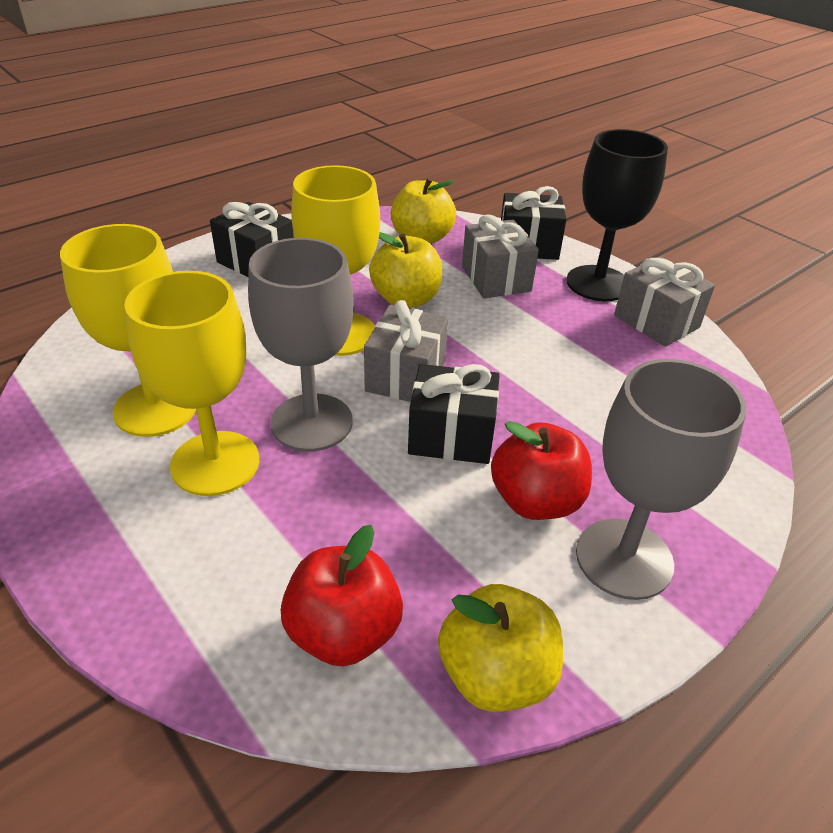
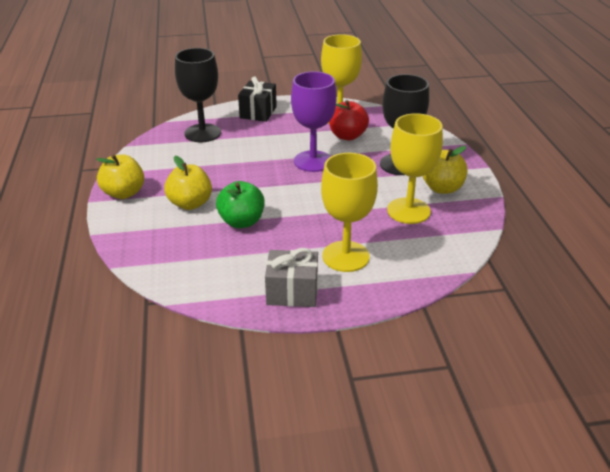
black gift: [210,202,294,277] [408,364,500,464] [501,186,567,260] = 3 -> [238,76,277,122] = 1
black goblet: [566,129,668,301] = 1 -> [175,48,221,142] [380,74,429,175] = 2
green apple: none = 0 -> [216,181,265,228] = 1
grey gift: [364,300,448,402] [462,214,539,298] [614,256,715,347] = 3 -> [265,248,318,307] = 1
grey goblet: [248,238,354,451] [576,359,746,600] = 2 -> none = 0
purple goblet: none = 0 -> [291,71,337,172] = 1
red apple: [281,525,403,667] [491,421,592,520] = 2 -> [329,100,369,140] = 1

